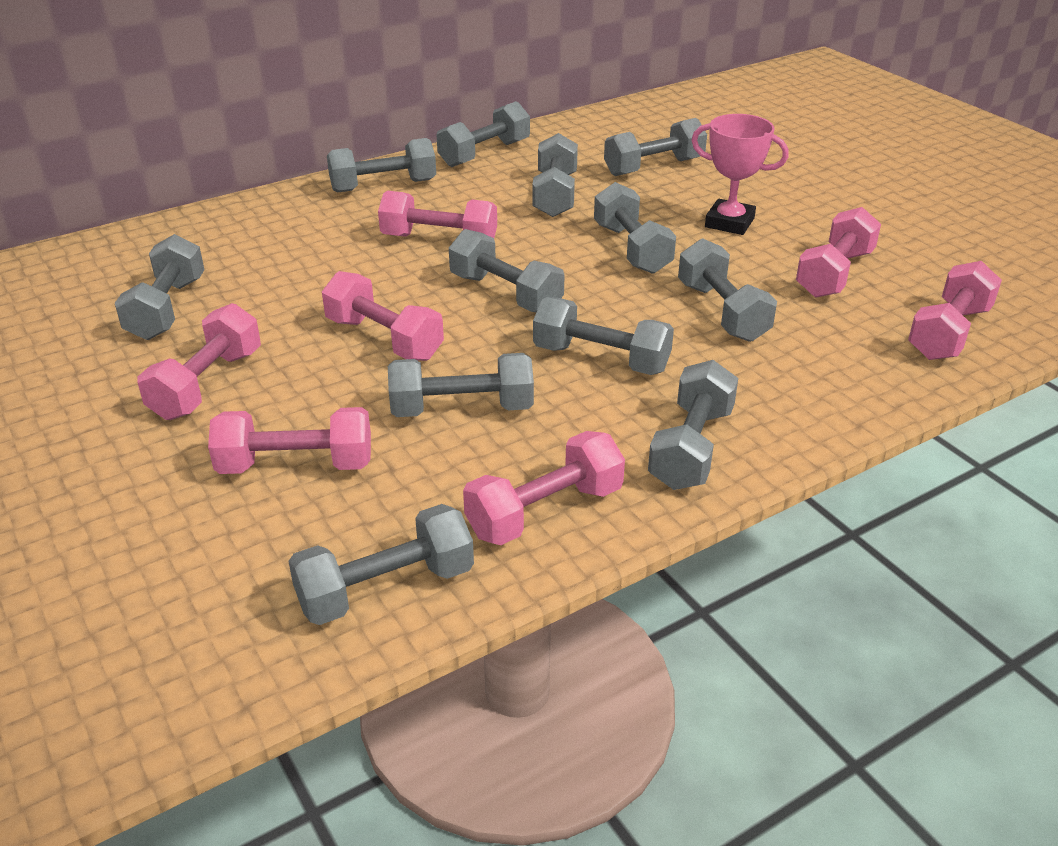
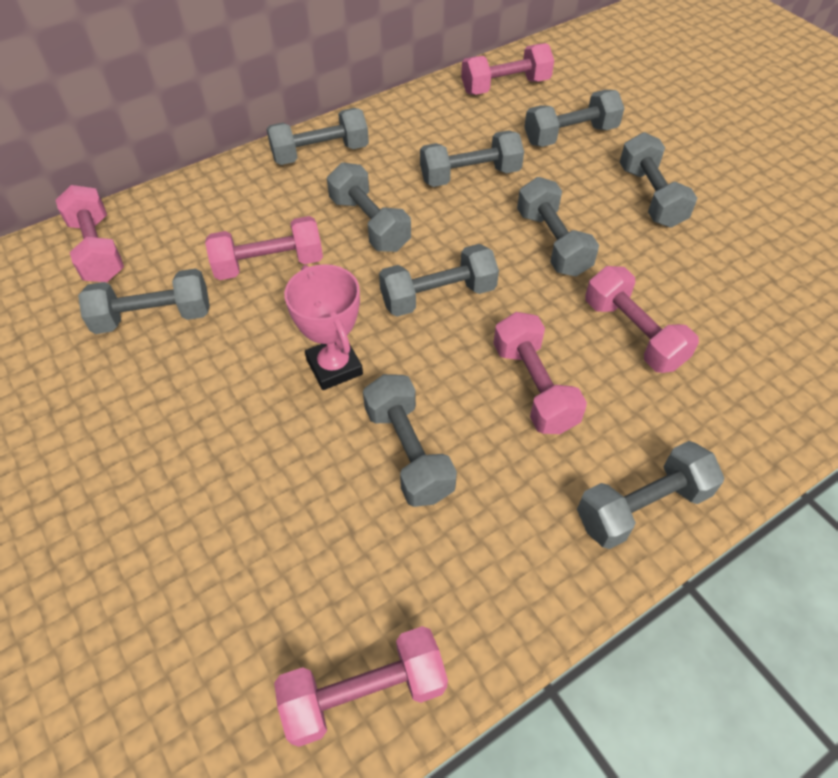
grey dumbbell: [115,234,204,340] [288,504,474,625] [327,138,436,193] [388,353,534,417] [436,101,530,167] [449,229,564,312] [533,133,578,217] [533,297,674,375] [594,182,676,274] [604,118,707,176] [648,360,738,490] [678,238,777,342] = 12 -> [78,268,210,334] [267,108,369,165] [327,162,411,252] [363,374,457,507] [379,244,499,317] [420,130,524,187] [517,177,599,276] [524,90,624,147] [577,441,724,549] [620,132,697,228] = 10
pink dumbbell: [137,303,261,420] [208,407,371,474] [322,271,444,361] [378,191,497,238] [463,431,625,545] [796,207,881,298] [908,261,1002,360] = 7 -> [56,185,124,282] [205,216,323,280] [274,626,448,747] [461,43,554,95] [493,312,587,434] [585,266,699,373] = 6

